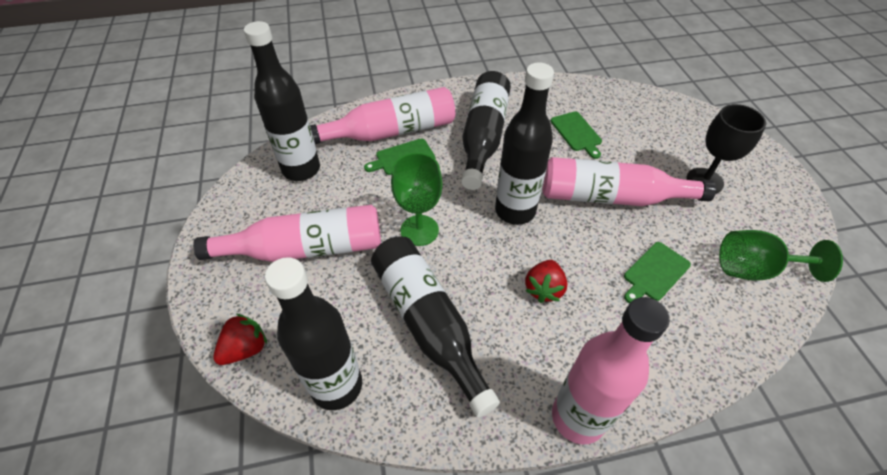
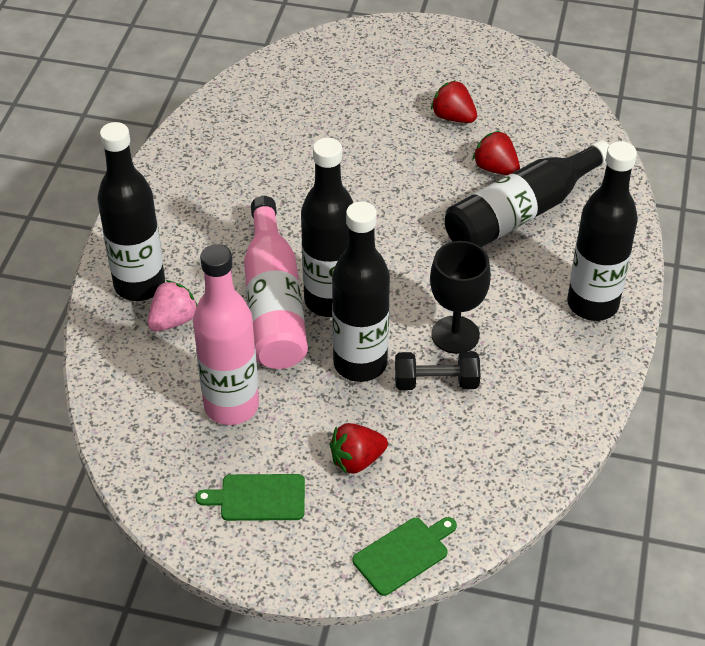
black dumbbell: none = 0 -> [395,351,480,390] = 1
green cutting board: [364,138,435,175] [551,112,602,159] [624,242,691,303] = 3 -> [195,474,305,521] [353,517,457,596] = 2
green goblet: [391,153,443,246] [719,230,843,282] = 2 -> none = 0
pink bottle: [193,205,381,262] [310,87,455,144] [542,157,716,206] [552,297,670,445] = 4 -> [193,244,259,425] [244,196,308,369] = 2
pink strawberry: none = 0 -> [148,280,197,332] = 1
red strawberry: [213,314,267,365] [525,260,568,303] = 2 -> [330,423,388,474] [431,80,477,123] [473,130,520,175] = 3

